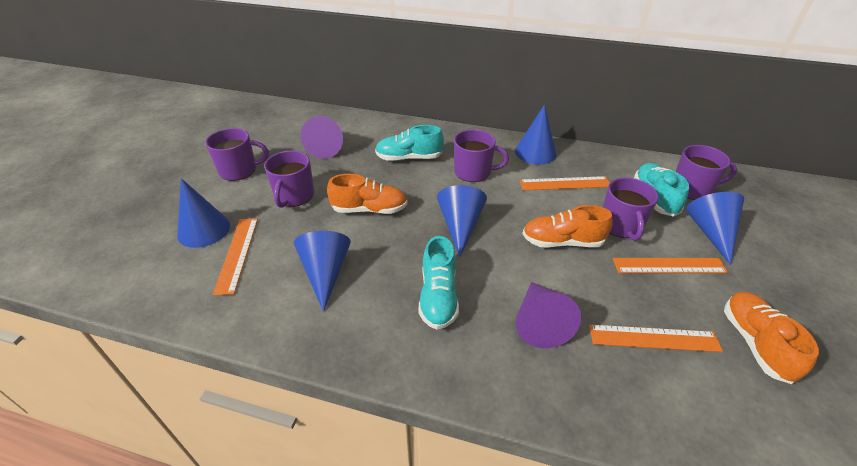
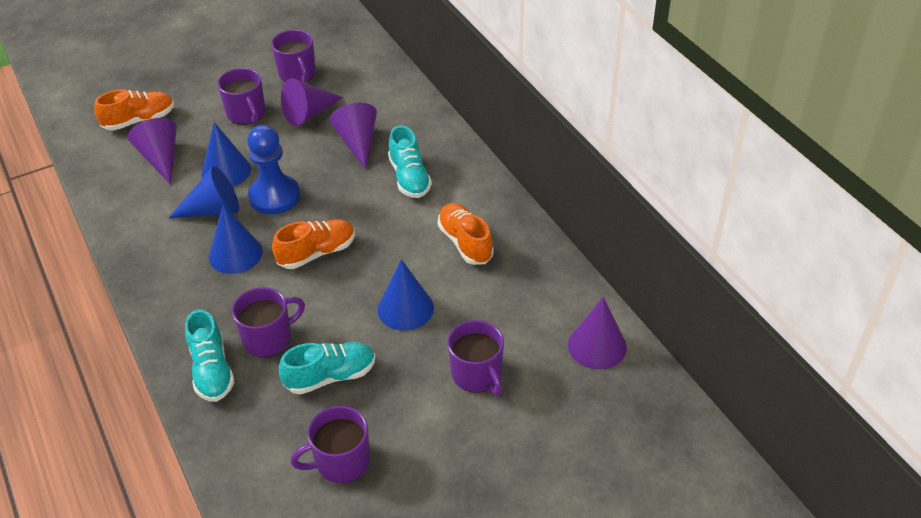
blue cone: [177,178,230,248] [294,231,351,312] [437,185,487,257] [515,105,557,165] [686,192,744,265] = 5 -> [168,166,239,218] [201,122,251,187] [209,205,263,274] [378,259,434,331] = 4
blue pawn: none = 0 -> [247,125,300,215] = 1
orange ruler: [213,218,258,295] [520,176,610,190] [589,325,723,352] [613,258,728,273] = 4 -> none = 0
purple cone: [301,116,343,159] [516,282,581,348] = 2 -> [128,118,177,185] [281,78,343,126] [329,103,377,170] [568,297,627,369] = 4

